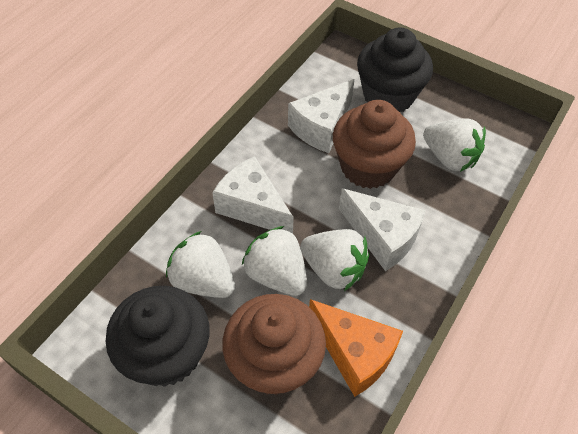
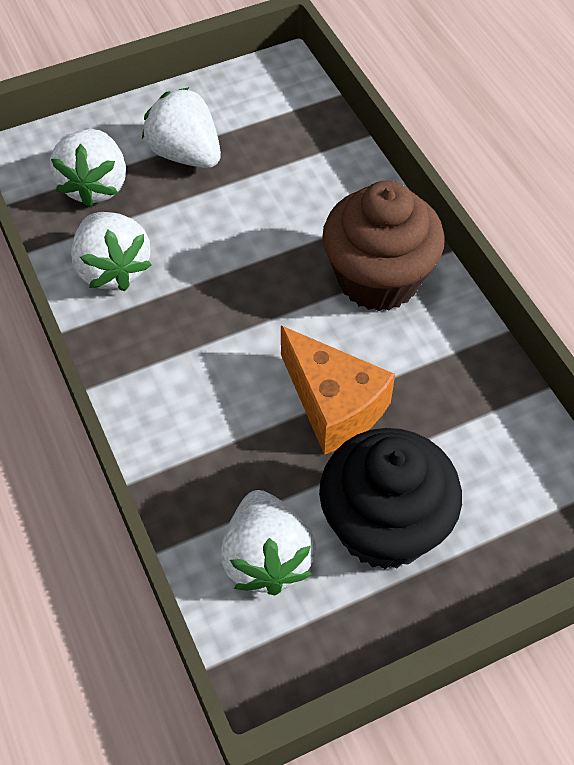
black cupcake: [105,286,210,387] [357,28,433,112] = 2 -> [319,428,462,569] = 1
brown cupcake: [222,294,326,395] [333,100,416,189] = 2 -> [322,180,445,311] = 1
white cheese: [212,156,294,233] [288,79,355,153] [339,188,426,271] = 3 -> none = 0

